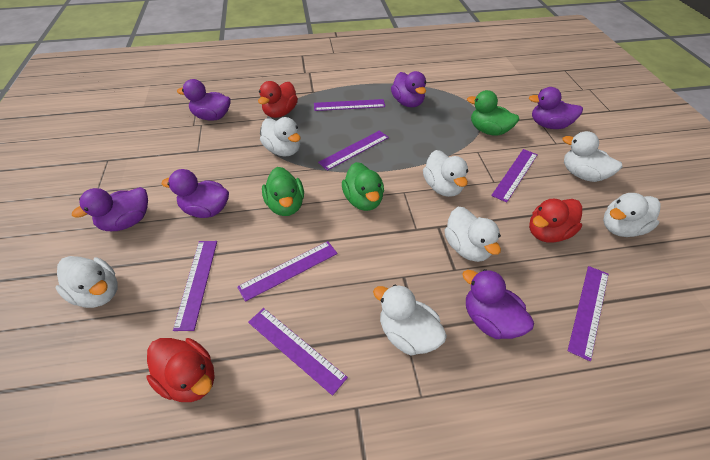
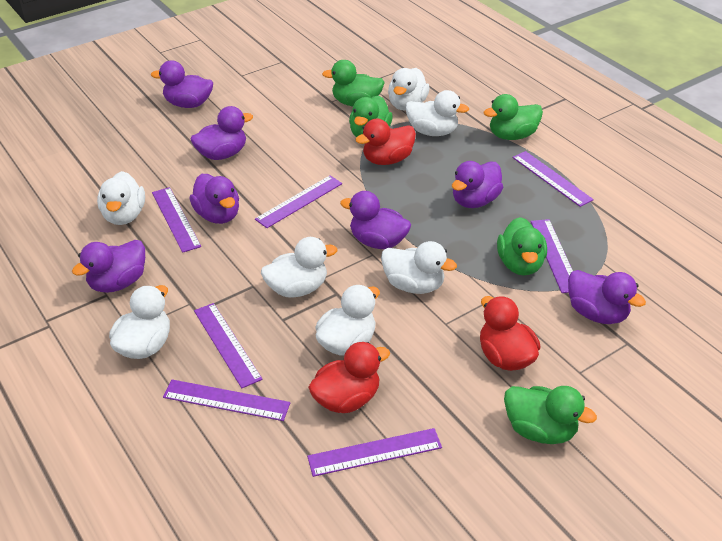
green duck: [262,167,304,216] [342,162,384,211] [467,90,519,136] = 3 -> [322,60,385,106] [349,95,393,137] [484,94,543,140] [497,217,547,276] [504,386,597,444] = 5
purple duck: [72,187,148,231] [162,169,229,218] [177,79,231,121] [391,71,426,107] [462,269,534,339] [529,87,583,129] = 6 -> [72,240,145,293] [151,60,213,108] [189,174,239,224] [190,106,253,160] [340,191,411,249] [452,161,503,208] [568,270,646,324] = 7

